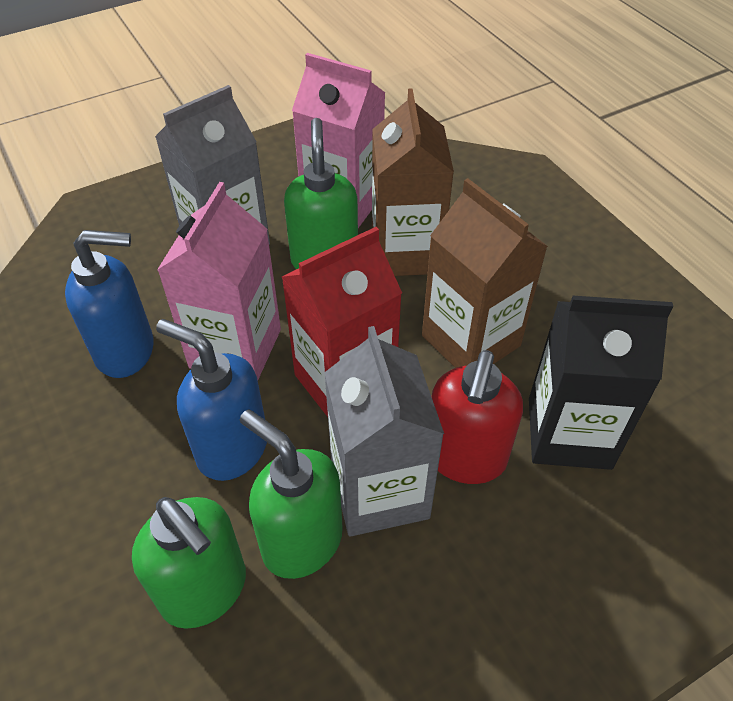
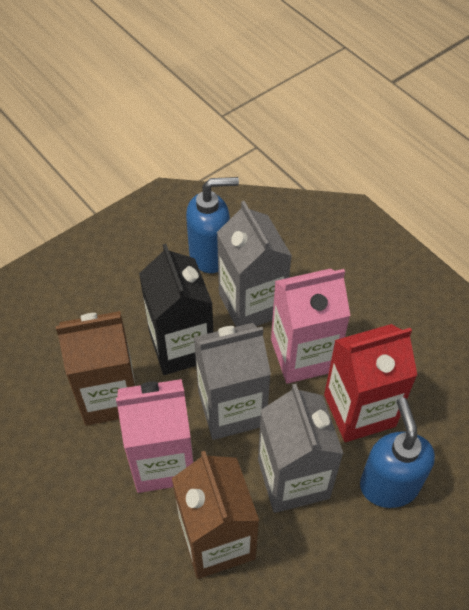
green soap dispenser: [132,497,246,629] [240,409,343,579] [284,118,358,269] = 3 -> none = 0
grey carton: [155,85,270,245] [324,326,444,537] = 2 -> [194,323,271,440] [217,201,292,327] [258,384,344,513] = 3
red soap dispenser: [432,350,523,484] = 1 -> none = 0

